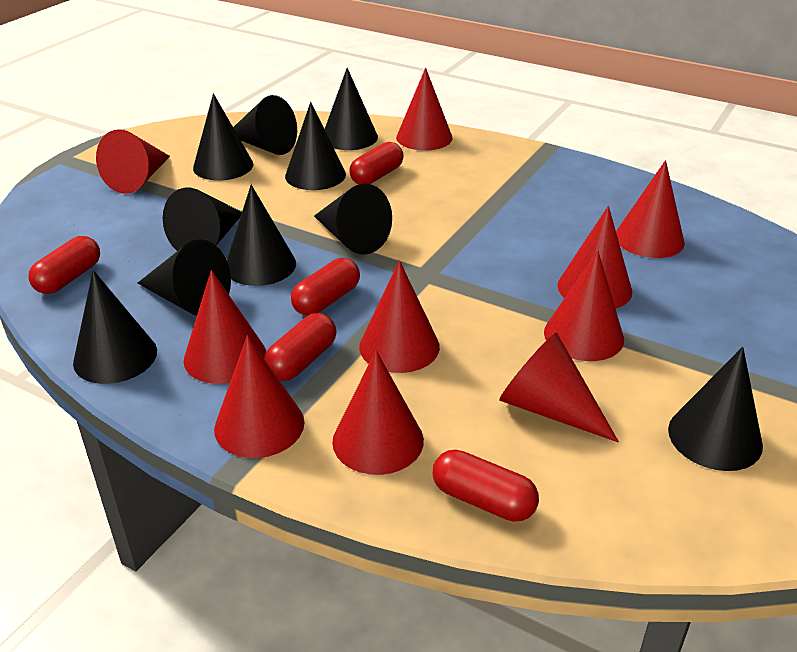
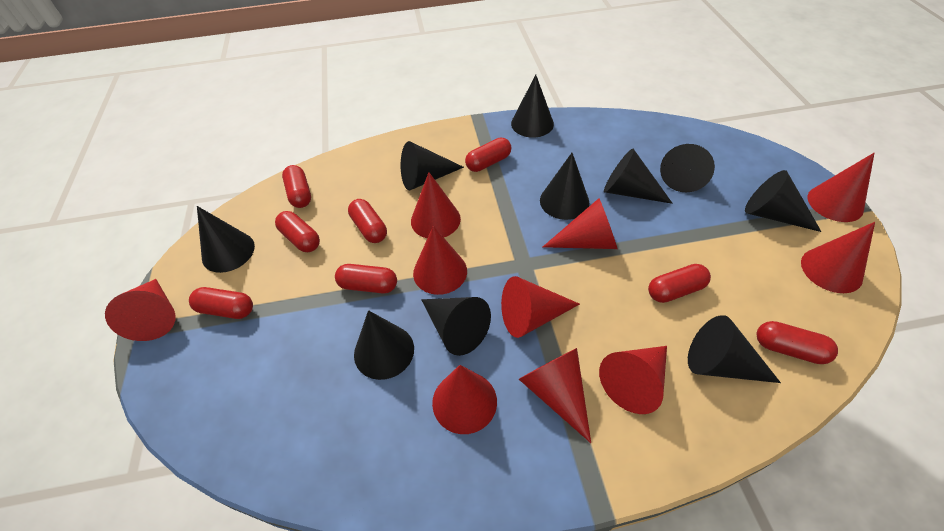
red capsule: [29,236,100,294] [264,313,336,381] [291,258,360,316] [349,142,404,184] [433,449,539,522] = 5 -> [189,287,253,319] [275,211,320,252] [282,165,311,208] [335,264,397,294] [348,199,387,243] [465,137,511,172] [648,264,711,303] [756,321,838,364] = 8

